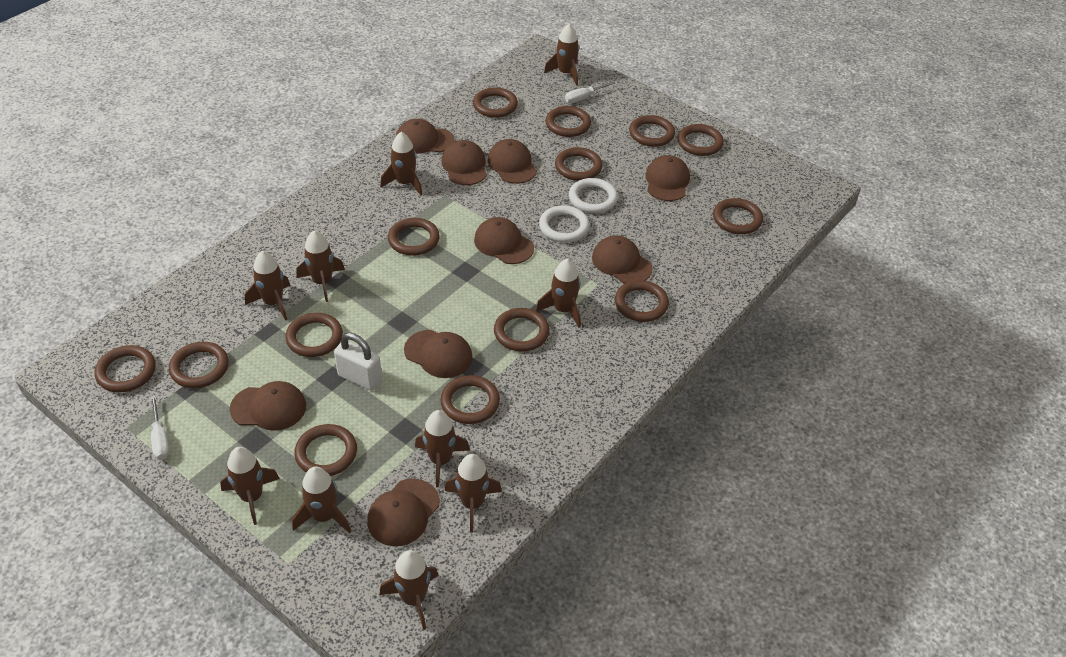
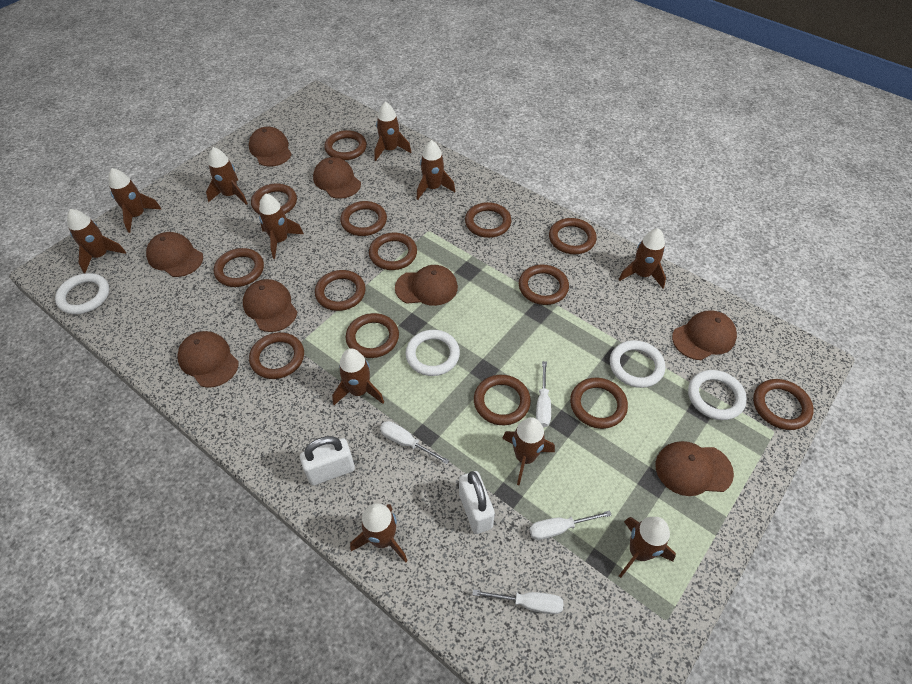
brown cap: [230,381,306,431] [367,479,440,546] [396,119,454,153] [404,330,473,378] [441,140,487,185] [474,217,534,264] [488,139,537,184] [592,235,653,284] [645,155,690,201] = 9 -> [146,232,203,277] [177,331,239,388] [243,279,297,332] [249,127,292,167] [313,157,361,199] [395,265,458,306] [655,441,734,496] [672,310,737,360] = 8
brown rocket: [220,447,280,525] [245,251,290,321] [292,466,351,533] [297,230,345,302] [380,132,422,195] [380,550,439,630] [415,410,470,487] [445,454,502,532] [536,259,581,328] [544,24,579,86] = 10 -> [67,209,126,273] [108,168,162,233] [206,147,248,205] [259,193,304,259] [332,348,384,405] [350,503,408,563] [374,102,411,161] [417,140,455,200] [502,417,555,486] [619,228,666,288] [619,517,676,578] = 11
white padlock: [334,333,382,391] = 1 -> [300,436,355,485] [459,471,495,534] = 2
white ring: [539,206,590,242] [569,178,618,213] = 2 -> [55,273,109,314] [406,330,460,376] [610,340,665,388] [688,370,747,420] = 4
white screwdriver: [151,395,170,460] [565,81,615,103] = 2 -> [380,421,450,464] [472,589,563,614] [529,511,612,540] [536,361,551,427] = 4

